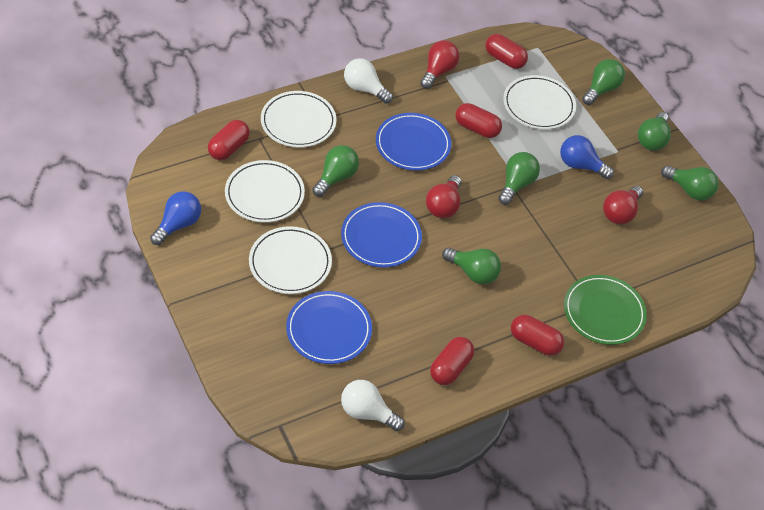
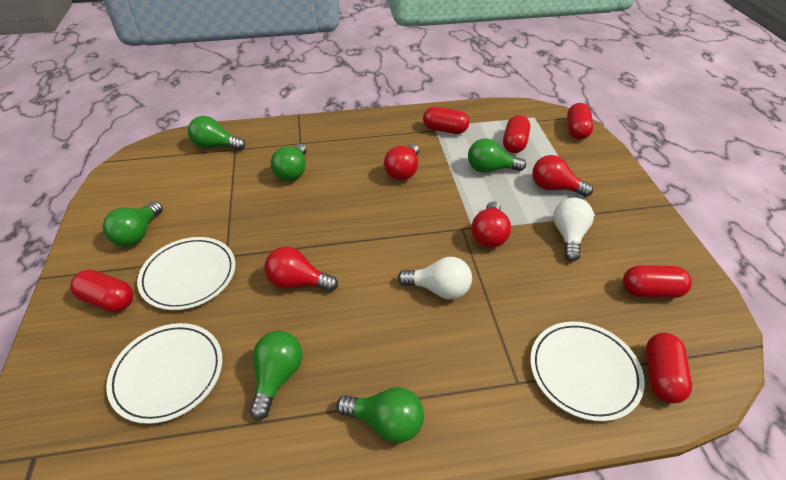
blue light bulb: [150,191,201,245] [560,135,614,179] = 2 -> none = 0
blue plate: [286,291,372,364] [341,202,422,268] [376,113,451,171] = 3 -> none = 0
green plate: [564,275,647,345] = 1 -> none = 0
red capsule: [208,120,250,160] [430,337,474,385] [455,103,502,138] [485,34,528,69] [511,315,564,356] = 5 -> [70,270,133,312] [423,107,469,134] [503,115,530,153] [567,103,593,140] [623,265,692,298] [646,333,692,403] = 6
red light bulb: [420,40,460,89] [426,175,461,218] [603,186,643,224] = 3 -> [265,247,338,292] [384,144,419,180] [471,201,511,248] [532,155,593,197] = 4
white plate: [225,160,305,223] [249,226,332,294] [261,91,337,148] [503,75,576,130] = 4 -> [106,323,222,424] [137,237,235,310] [530,322,645,422] = 3

